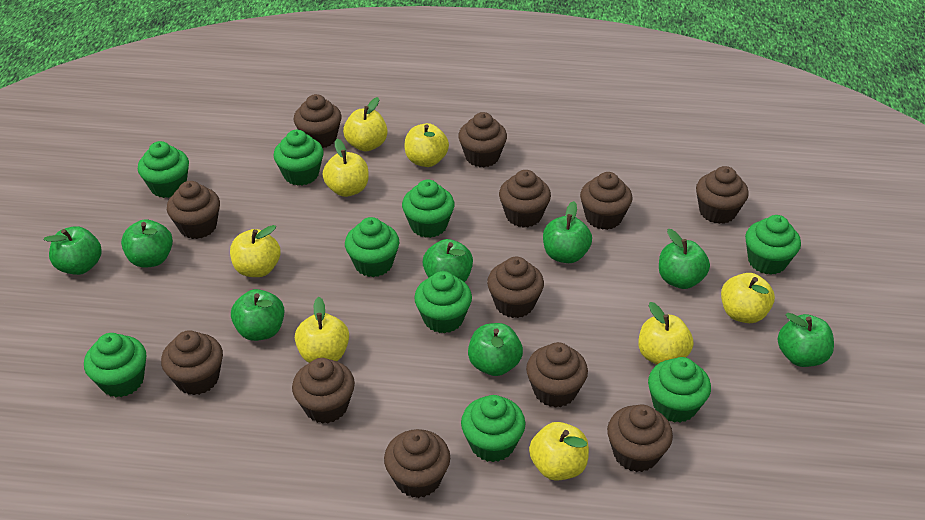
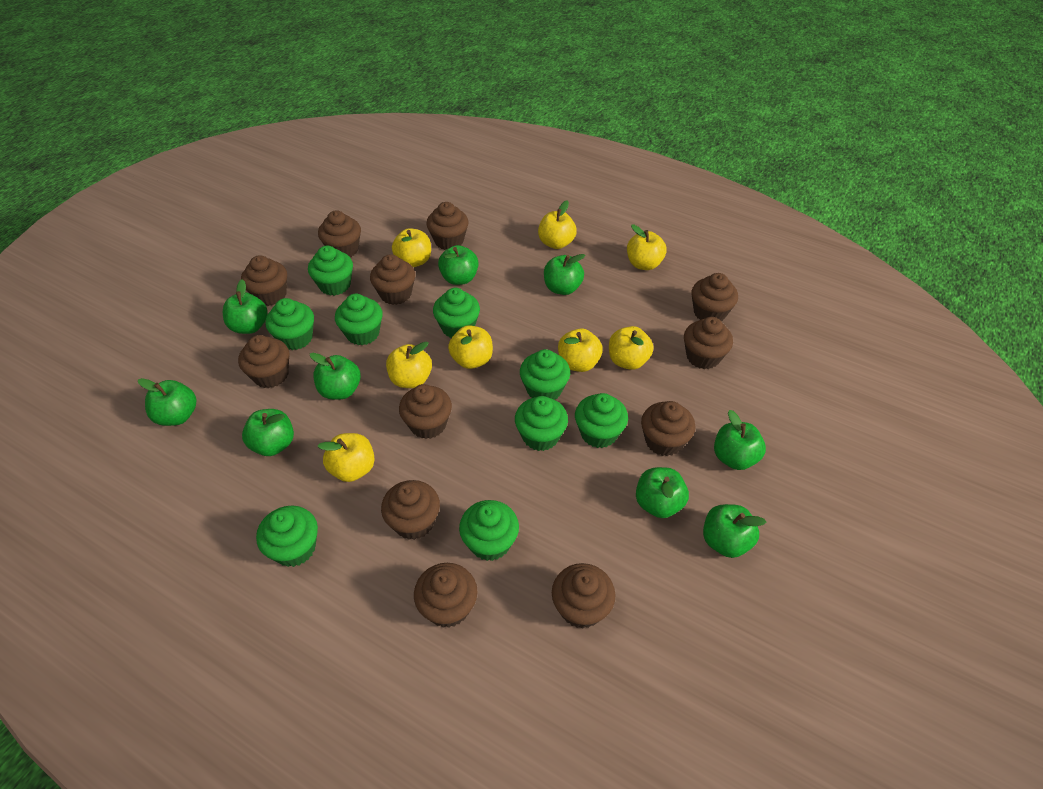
green apple: [44,226,102,275] [121,220,173,267] [231,289,284,341] [422,239,473,282] [468,323,523,376] [543,201,592,263] [659,229,710,289] [778,313,834,367] = 8 -> [138,378,197,426] [223,279,268,334] [242,409,294,456] [310,353,361,400] [438,245,479,285] [544,254,585,295] [636,467,689,518] [703,504,766,558] [714,410,766,470] = 9

